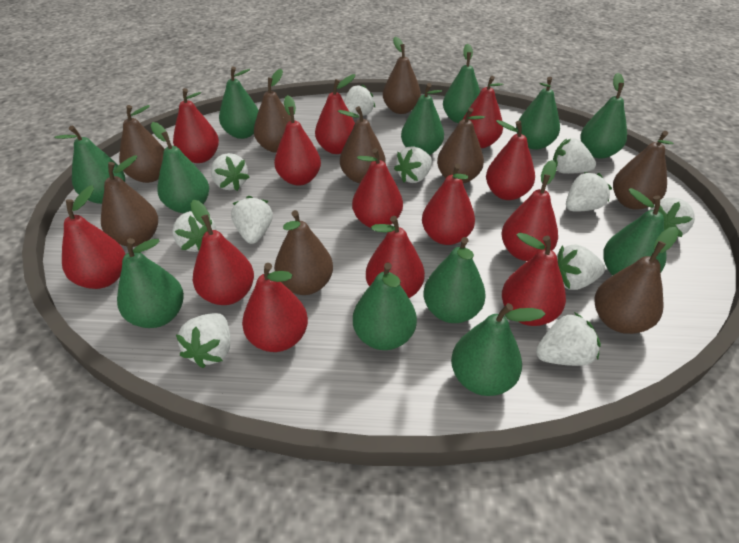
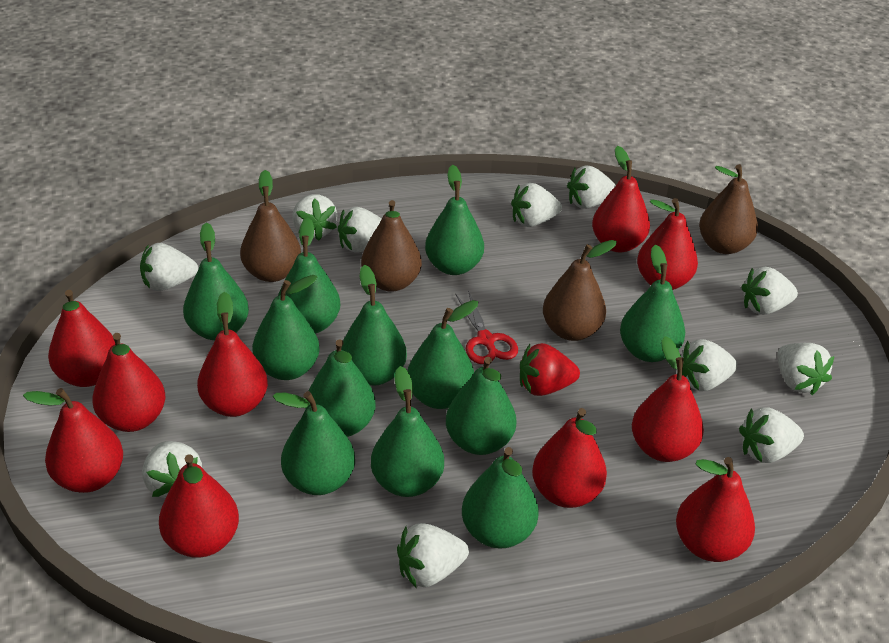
brown pear: [101,155,158,247] [119,105,164,183] [254,69,291,153] [274,210,333,295] [338,106,385,183] [383,37,421,114] [437,108,485,184] [594,227,679,334] [613,131,673,210] = 9 -> [240,170,301,282] [361,200,422,292] [543,240,617,341] [699,164,758,254] = 4
red pear: [62,185,125,289] [173,88,219,163] [191,200,254,305] [242,263,308,352] [274,95,321,186] [315,74,355,154] [352,148,403,228] [366,216,425,298] [422,163,475,245] [463,76,503,148] [486,120,535,200] [502,160,558,261] [502,232,566,326] = 13 -> [23,388,123,493] [48,290,115,387] [92,333,166,432] [159,454,239,558] [197,292,268,417] [532,408,607,508] [592,146,650,252] [632,336,704,462] [637,198,698,290] [676,457,755,562] = 10
red scissors: none = 0 -> [455,290,518,364] = 1
red strawberry: none = 0 -> [520,343,580,396] = 1

